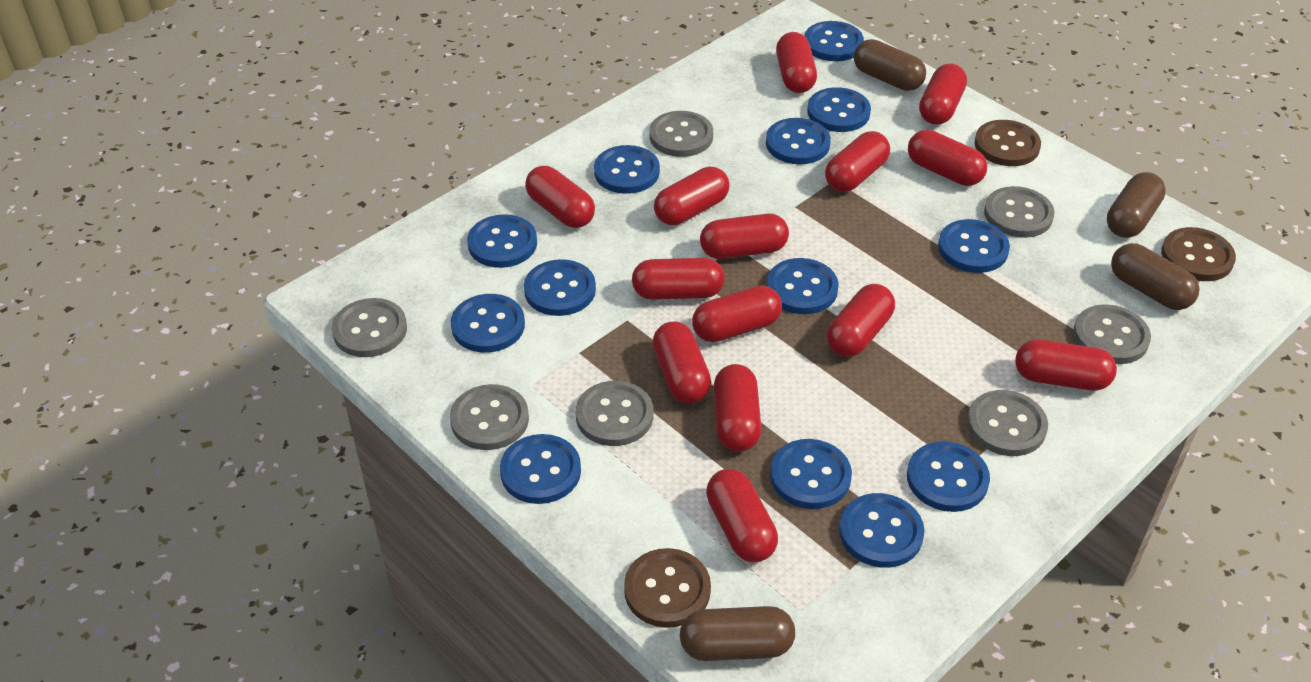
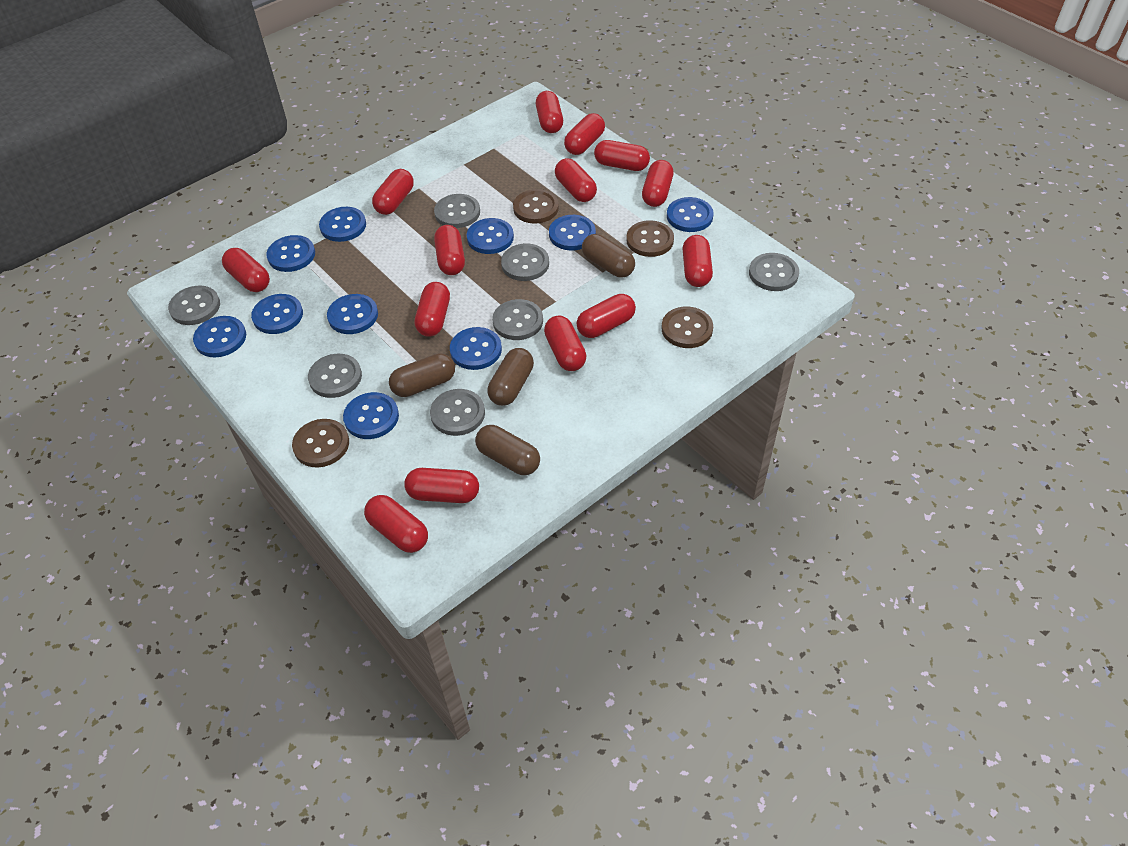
blue button: [451,294,525,353] [467,214,537,268] [500,434,581,504] [524,259,596,316] [594,145,660,194] [766,118,831,164] [766,258,839,314] [770,439,852,509] [804,21,864,61] [807,87,871,132] [839,493,924,568] [907,441,990,512] [938,219,1010,273] = 13 -> [193,316,246,357] [251,294,303,334] [266,235,315,272] [319,207,366,242] [327,294,378,334] [343,392,399,439] [450,327,502,370] [467,218,514,254] [549,215,596,251] [667,197,714,232] = 10
brown button: [624,548,711,628] [974,120,1041,166] [1161,227,1236,281] = 3 -> [292,419,349,467] [513,189,559,224] [626,220,674,257] [662,307,713,348] = 4

